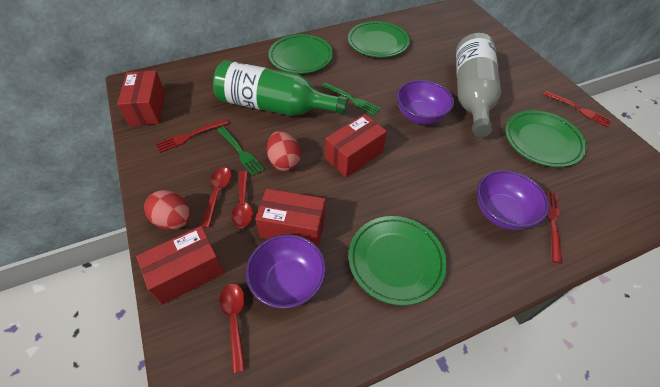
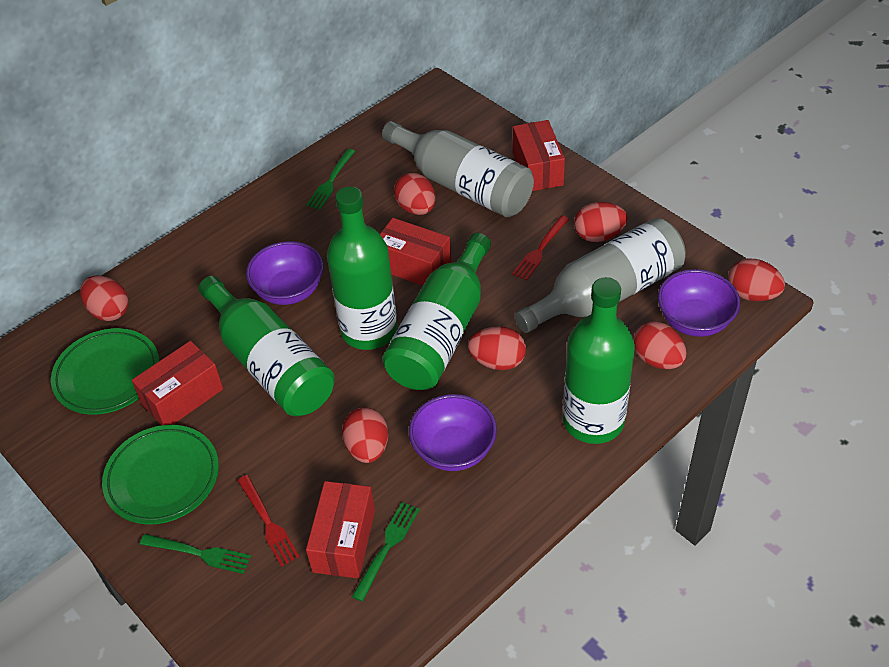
green bottle: [213,60,348,116] = 1 -> [199,276,335,416] [327,186,397,350] [382,233,491,390] [563,277,635,444] = 4
green fork: [217,126,265,176] [322,82,381,116] = 2 -> [140,534,251,574] [306,149,355,210] [352,502,420,602] = 3
green plate: [268,34,333,74] [348,21,410,58] [349,216,447,306] [505,110,587,167] = 4 -> [51,328,159,415] [102,425,219,524] = 2
grey bottle: [456,33,501,137] = 1 -> [382,121,534,217] [515,218,686,333] = 2
red egg: [144,190,190,230] [267,131,301,171] = 2 -> [80,276,128,321] [342,407,388,463] [394,173,436,215] [468,326,526,370] [574,202,628,242] [633,321,687,369] [728,259,785,301] = 7
red fork: [156,119,229,153] [543,90,612,127] [544,191,562,264] = 3 -> [237,475,299,567] [512,215,569,281] = 2
red spoon: [200,167,231,228] [219,284,246,373] [231,171,253,228] = 3 -> none = 0

